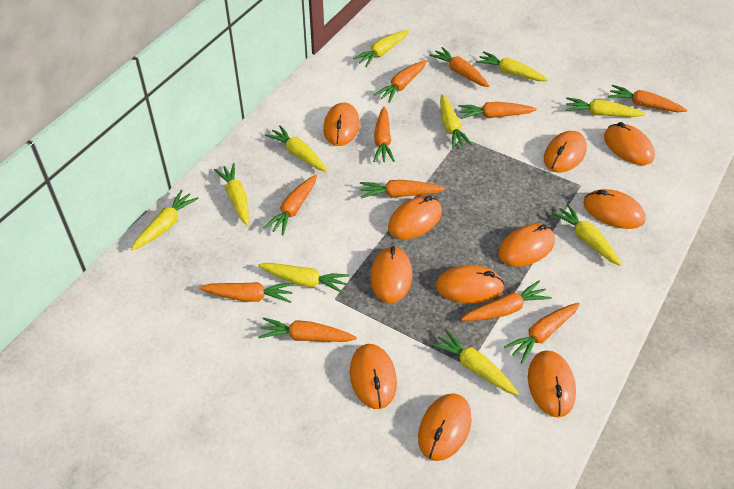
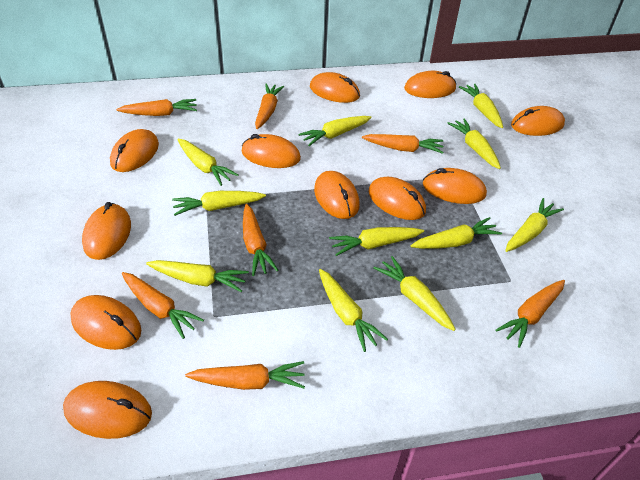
orange carrot: [199,282,294,303] [258,317,357,342] [263,175,317,236] [360,180,445,198] [373,107,395,162] [374,60,427,103] [429,47,489,87] [458,102,537,119] [461,281,551,321] [504,303,580,363] [608,85,687,112] = 11 -> [116,99,197,116] [122,272,204,339] [185,361,305,390] [243,204,279,276] [255,83,284,129] [362,134,444,154] [495,280,565,348] = 7
yellow carrot: [131,190,199,251] [214,163,249,225] [258,263,349,294] [265,125,327,172] [353,30,409,67] [431,329,519,395] [440,94,472,149] [476,51,548,81] [551,204,622,266] [566,97,645,117] = 10 -> [146,260,249,292] [172,191,266,216] [177,139,238,186] [299,116,372,146] [319,269,388,352] [329,227,424,256] [373,256,456,331] [411,217,502,249] [447,118,501,169] [459,84,503,128] [505,198,564,252] = 11

